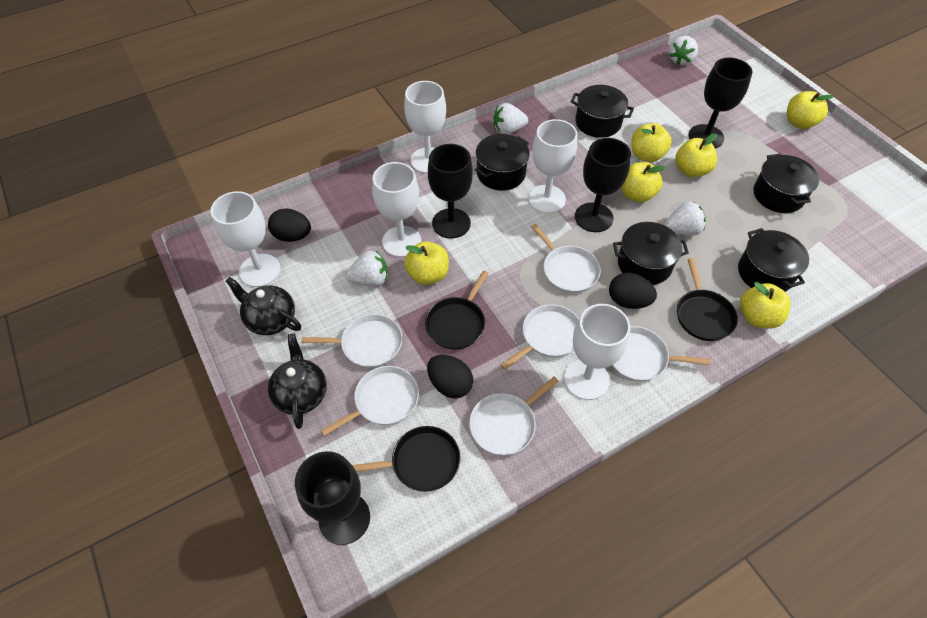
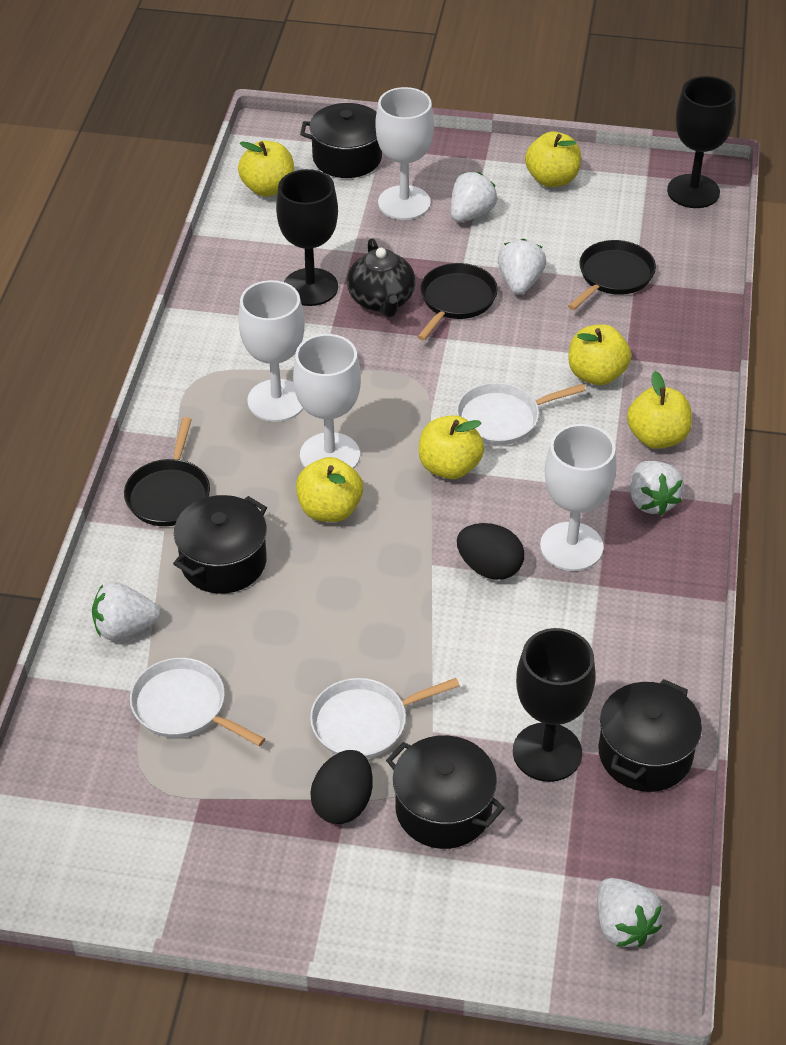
black egg: [268,208,311,242] [427,355,473,398] [609,273,657,309] = 3 -> [310,750,373,824] [457,523,524,580] = 2
black goblet: [295,451,370,545] [428,144,473,238] [575,138,631,232] [689,57,752,148] = 4 -> [276,169,338,306] [513,628,595,782] [667,76,736,208] = 3
black pot: [475,134,529,191] [570,85,634,138] [613,222,689,285] [738,228,809,292] [753,154,819,213] = 5 -> [173,495,267,594] [300,103,382,178] [386,735,504,849] [598,679,702,792] = 4
black teapot: [225,277,301,335] [268,333,327,429] = 2 -> [347,238,416,317] = 1
white goblet: [210,191,281,287] [372,162,421,257] [404,81,446,173] [528,119,577,213] [564,304,630,400] = 5 -> [238,280,305,422] [293,334,361,469] [375,87,434,220] [540,424,616,571] = 4
white pan: [301,314,402,368] [321,366,419,436] [469,376,559,455] [501,304,579,370] [531,224,601,293] [611,326,710,381] = 6 -> [130,658,265,746] [310,678,460,759] [456,382,586,445] = 3
white strawberry: [345,251,388,287] [493,103,528,134] [664,201,706,236] [669,36,698,65] = 4 -> [92,582,160,640] [451,172,497,222] [498,239,546,295] [598,878,663,947] [630,461,684,515] = 5

